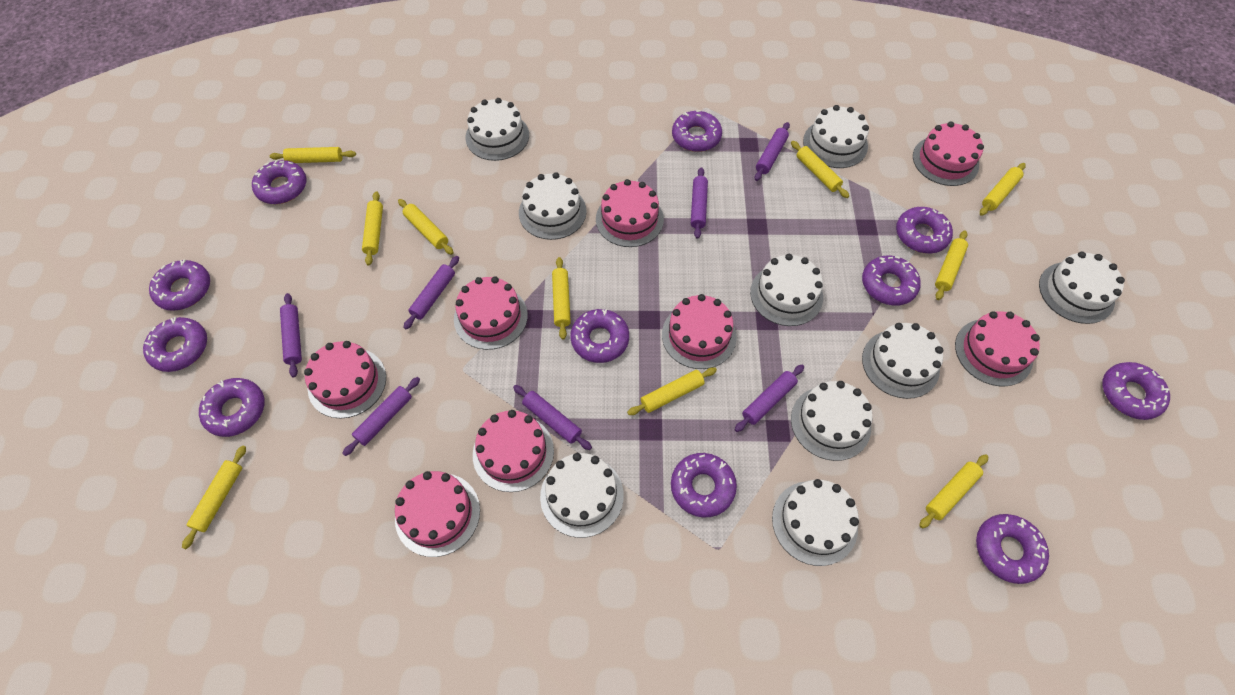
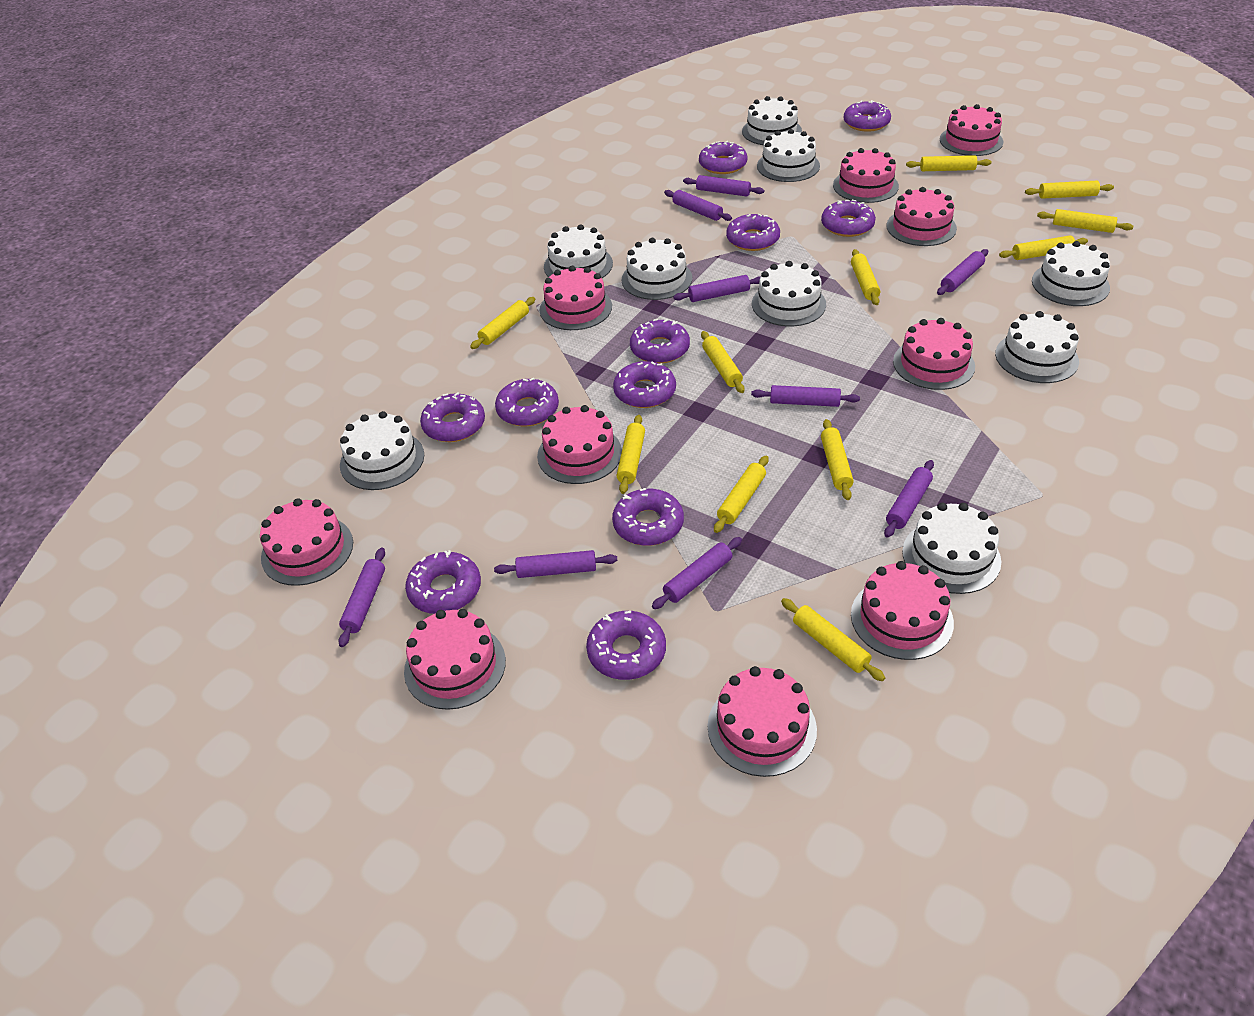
pink cake: [304,341,386,418] [395,471,480,557] [454,276,528,350] [473,410,554,492] [596,179,664,247] [662,294,737,369] [913,122,984,186] [955,311,1040,386] = 8 -> [260,498,353,586] [404,609,506,710] [537,405,622,484] [539,266,612,330] [708,666,817,777] [833,148,899,203] [851,561,954,660] [887,187,957,246] [893,318,975,390] [940,104,1003,156] = 10
purple rolling pin: [280,293,302,377] [342,377,420,456] [403,256,459,329] [513,385,592,450] [691,167,708,239] [735,365,804,432] [755,122,790,181] = 7 -> [338,548,385,647] [494,550,617,578] [652,537,742,609] [664,190,732,221] [673,275,760,302] [683,175,764,197] [751,385,860,407] [884,460,934,538] [937,249,988,295] = 9
yellow rolling pin: [182,445,246,549] [270,147,356,163] [362,191,383,266] [398,199,454,255] [552,257,571,340] [627,367,717,415] [791,141,849,198] [919,454,988,528] [935,231,968,300] [980,163,1026,216] = 10 -> [470,297,535,349] [617,415,645,494] [701,331,745,393] [714,456,769,533] [781,598,885,681] [821,419,854,500] [851,249,880,305] [906,155,991,171] [999,235,1088,260] [1025,181,1114,199] [1037,209,1133,233] = 11

